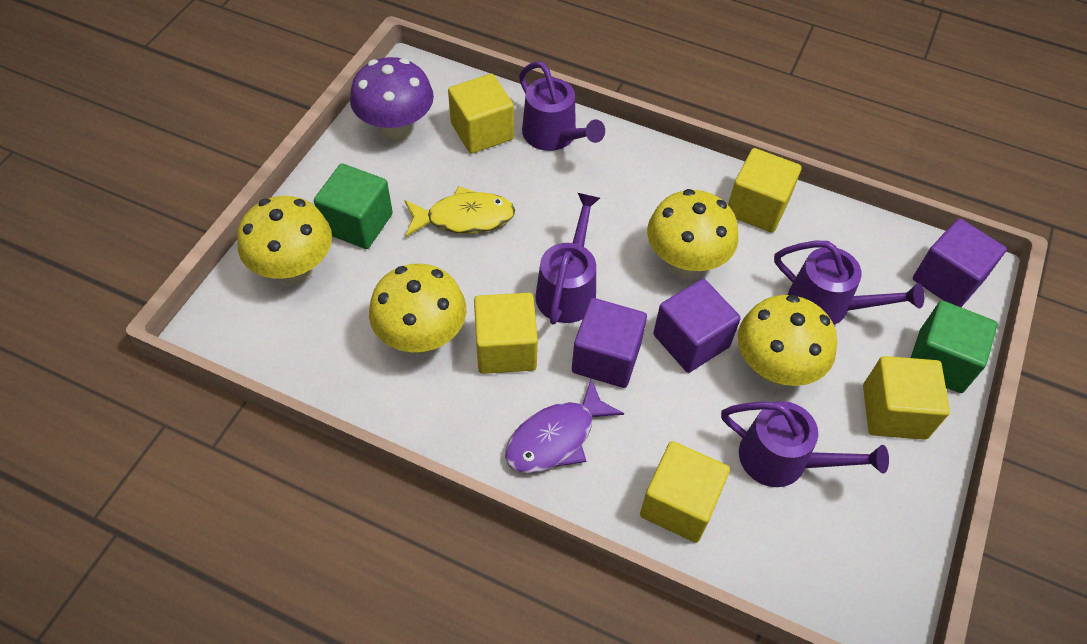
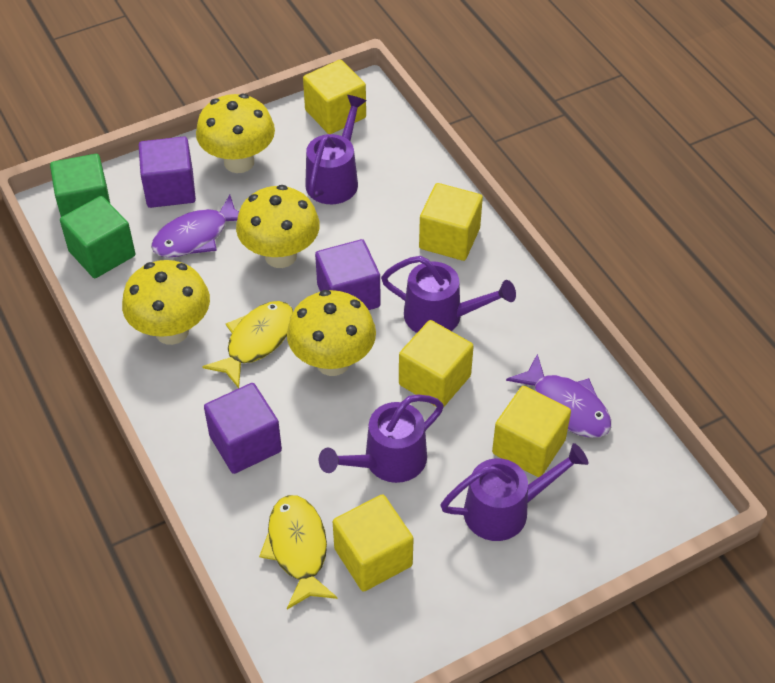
purple fish: [505,379,624,473] = 1 -> [151,195,239,257] [506,354,611,438] = 2
purple mushroom: [350,57,434,142] = 1 -> none = 0
yellow fish: [404,186,515,237] = 1 -> [202,301,293,388] [259,495,338,609] = 2

